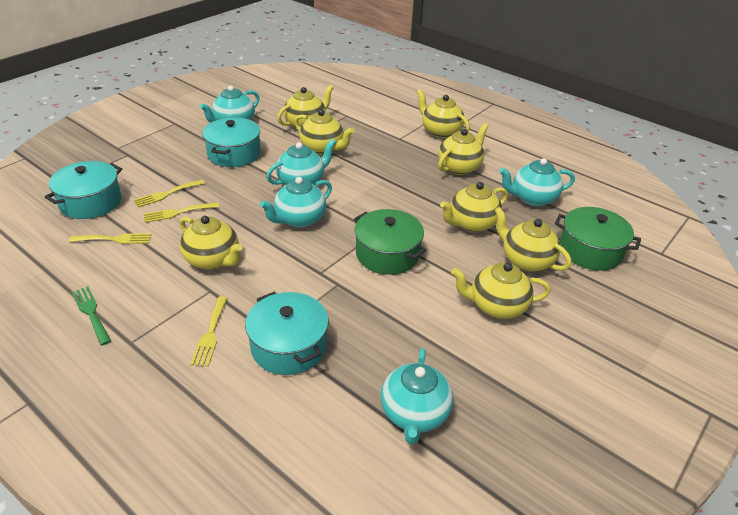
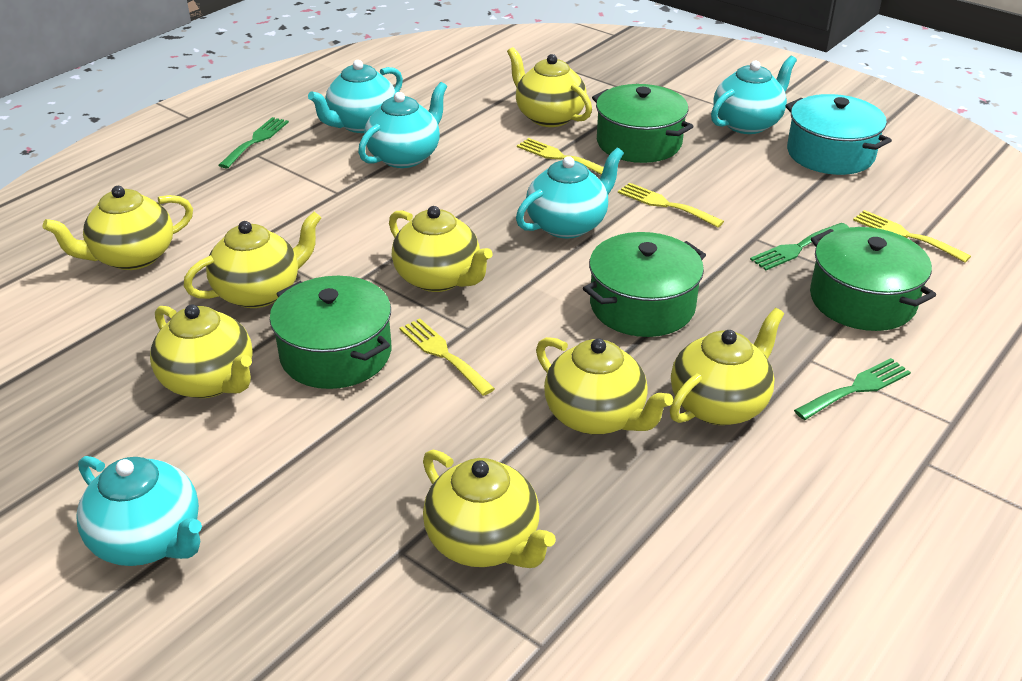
green fork: [72,286,111,346] = 1 -> [219,117,289,168] [750,223,849,270] [794,358,911,420] = 3
green pot: [354,209,427,275] [555,207,641,271] = 2 -> [270,276,391,389] [583,232,706,337] [592,84,694,163] [810,227,936,331] = 4
turquoise pot: [45,161,122,219] [202,117,261,167] [245,291,329,375] = 3 -> [785,94,892,175] = 1

